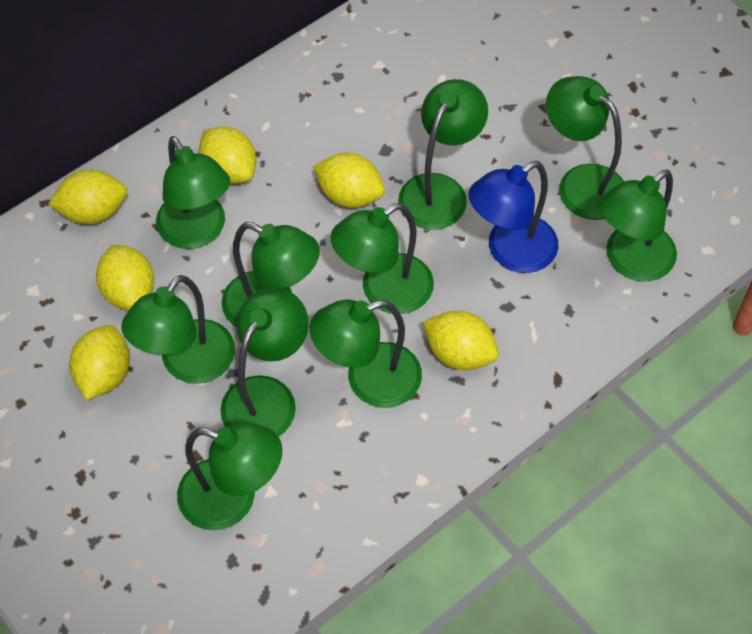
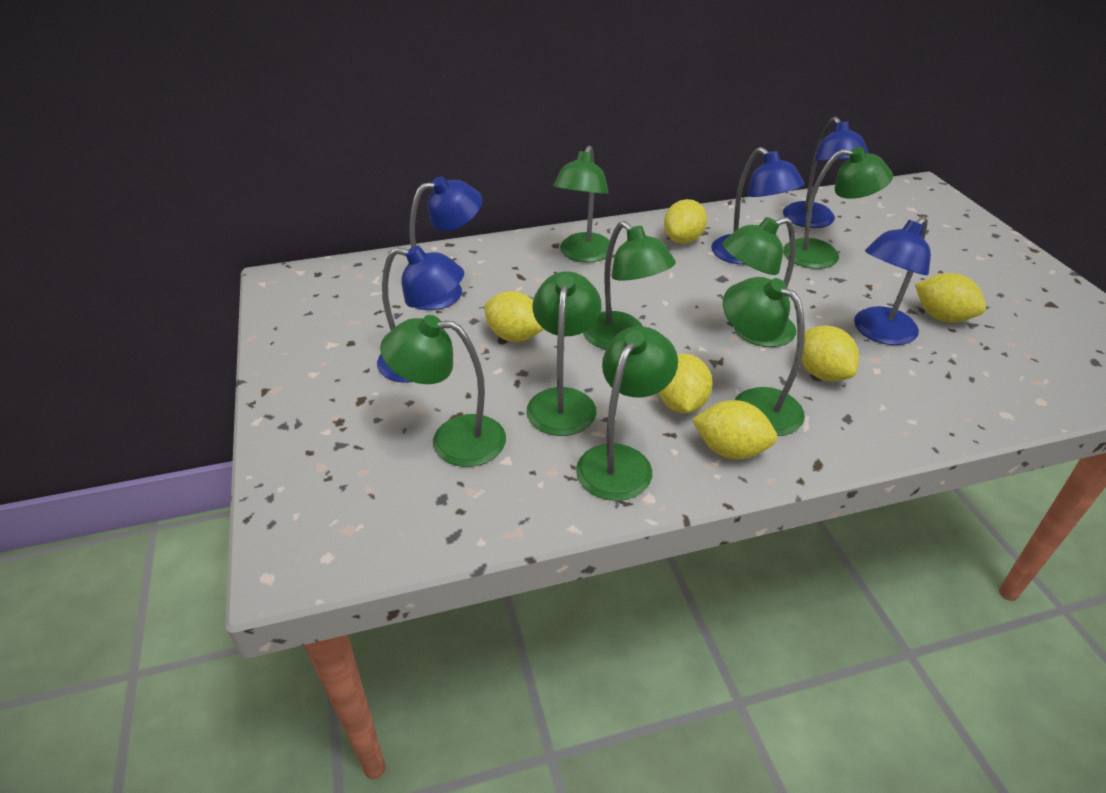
blue lamp: [468,161,558,273] = 1 -> [377,246,464,383] [403,176,482,310] [711,147,805,264] [783,116,869,228] [854,216,931,345] = 5
green lamp: [121,275,235,384] [156,136,230,249] [177,422,282,530] [220,287,309,437] [222,222,320,327] [310,300,422,408] [331,203,434,314] [398,79,488,230] [546,76,624,220] [599,169,677,282] = 10 -> [380,315,506,467] [527,271,601,436] [553,145,610,263] [576,326,678,501] [583,221,676,349] [722,217,796,347] [723,277,805,436] [783,147,893,269] = 8

